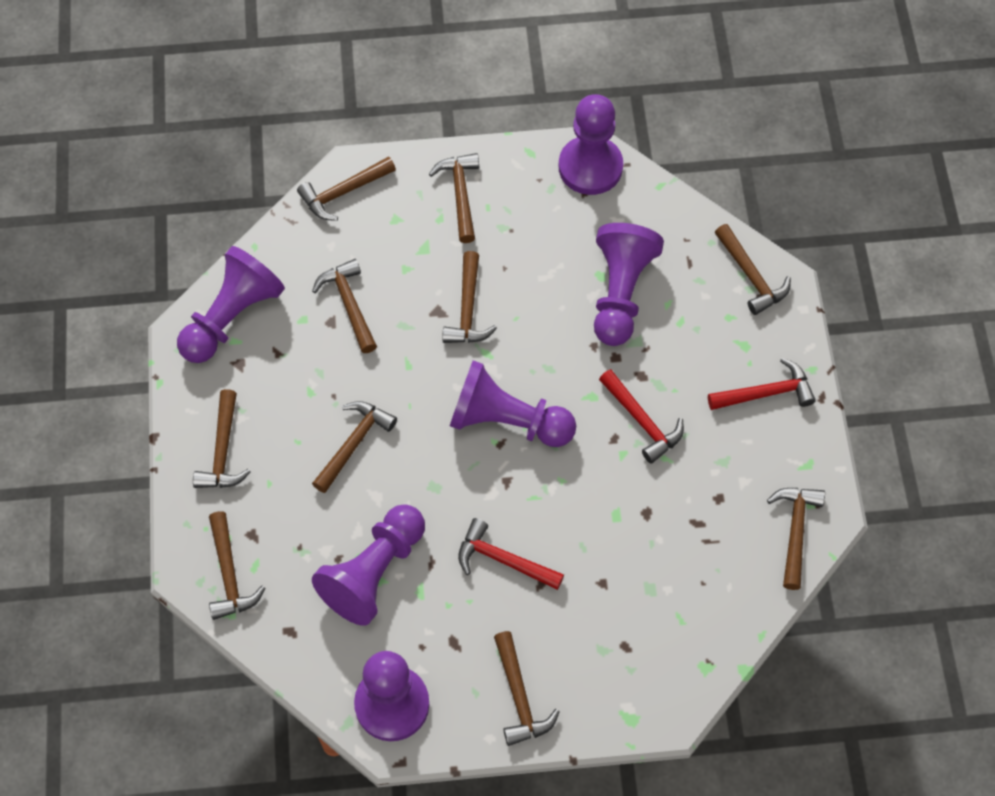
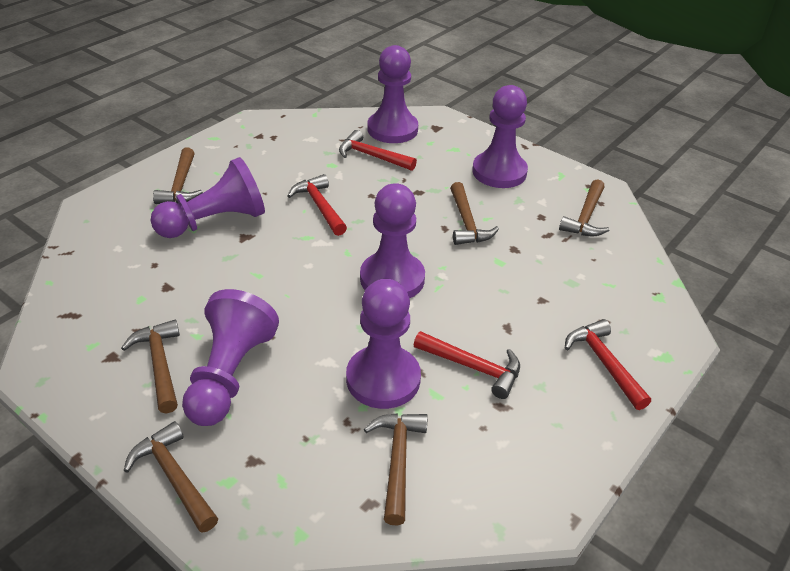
brown hammer: [193,389,251,488] [209,511,265,620] [297,156,396,221] [312,259,377,353] [312,401,397,493] [429,153,479,243] [442,251,497,343] [494,631,560,746] [715,224,791,315] [767,488,825,590] = 10 -> [121,320,180,414] [124,421,218,533] [153,148,203,204] [364,413,428,526] [450,182,499,245] [559,179,610,236] = 6
red hammer: [458,518,564,590] [599,369,684,464] [708,358,816,410] = 3 -> [287,174,347,236] [339,130,417,171] [414,331,520,399] [565,319,651,410] = 4

